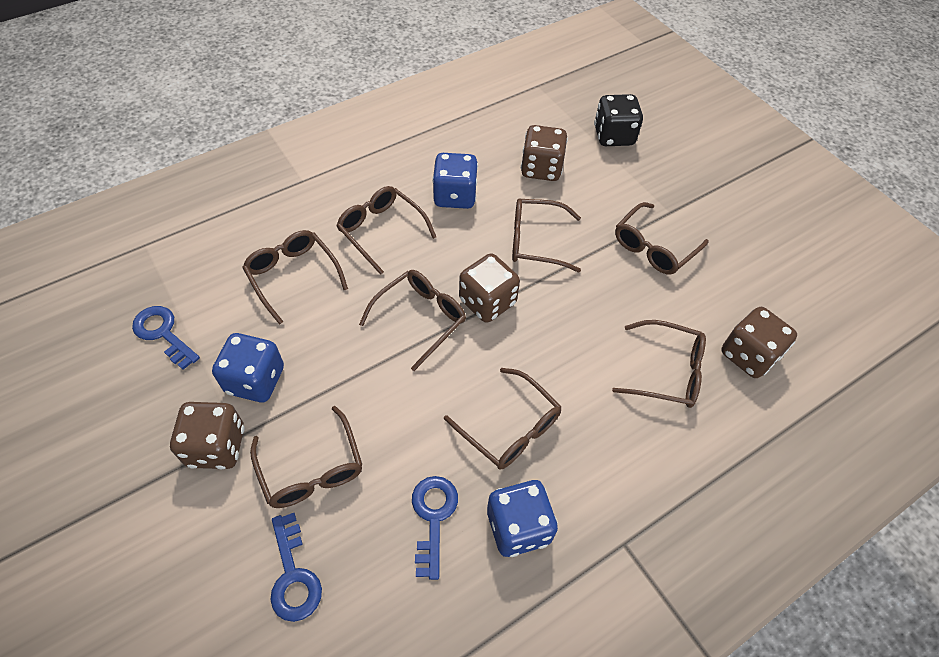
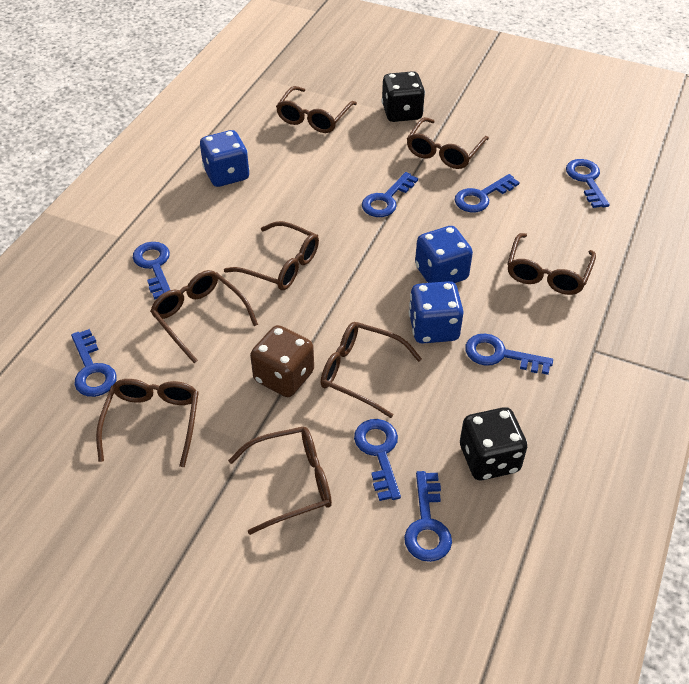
black dice: [594,94,643,146] = 1 -> [382,71,425,122] [460,407,527,480] = 2
blue key: [132,306,200,370] [271,513,322,622] [412,476,458,580] = 3 -> [71,329,117,397] [133,242,170,300] [354,419,401,501] [362,172,418,217] [404,471,452,562] [455,174,520,212] [465,334,553,375] [566,159,610,208] = 8
brown dice: [170,402,245,470] [459,253,520,323] [521,125,568,181] [721,307,797,378] = 4 -> [250,325,314,397] = 1

